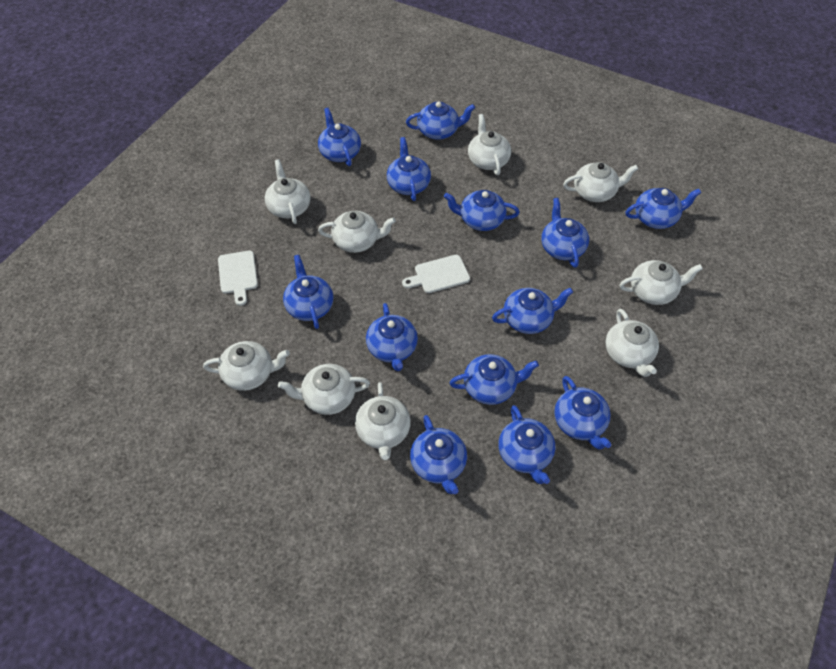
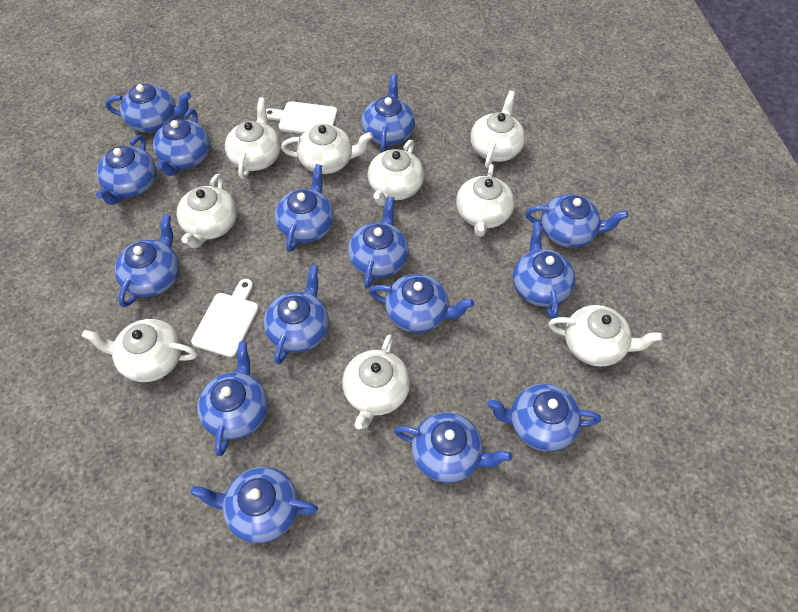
blue teapot: [283,255,334,329] [318,108,361,166] [366,303,418,371] [387,137,431,201] [406,101,475,140] [410,415,467,494] [444,190,519,231] [450,354,539,405] [492,288,573,334] [498,405,555,484] [541,198,589,268] [554,376,611,449] [625,188,701,229] = 13 -> [96,135,157,205] [105,84,191,133] [115,214,179,307] [153,109,210,176] [190,467,318,543] [197,341,268,456] [264,265,329,365] [275,164,334,252] [348,196,409,289] [361,74,415,152] [369,274,474,333] [394,412,512,483] [487,384,601,452] [513,222,576,319] [525,194,628,248] = 15

